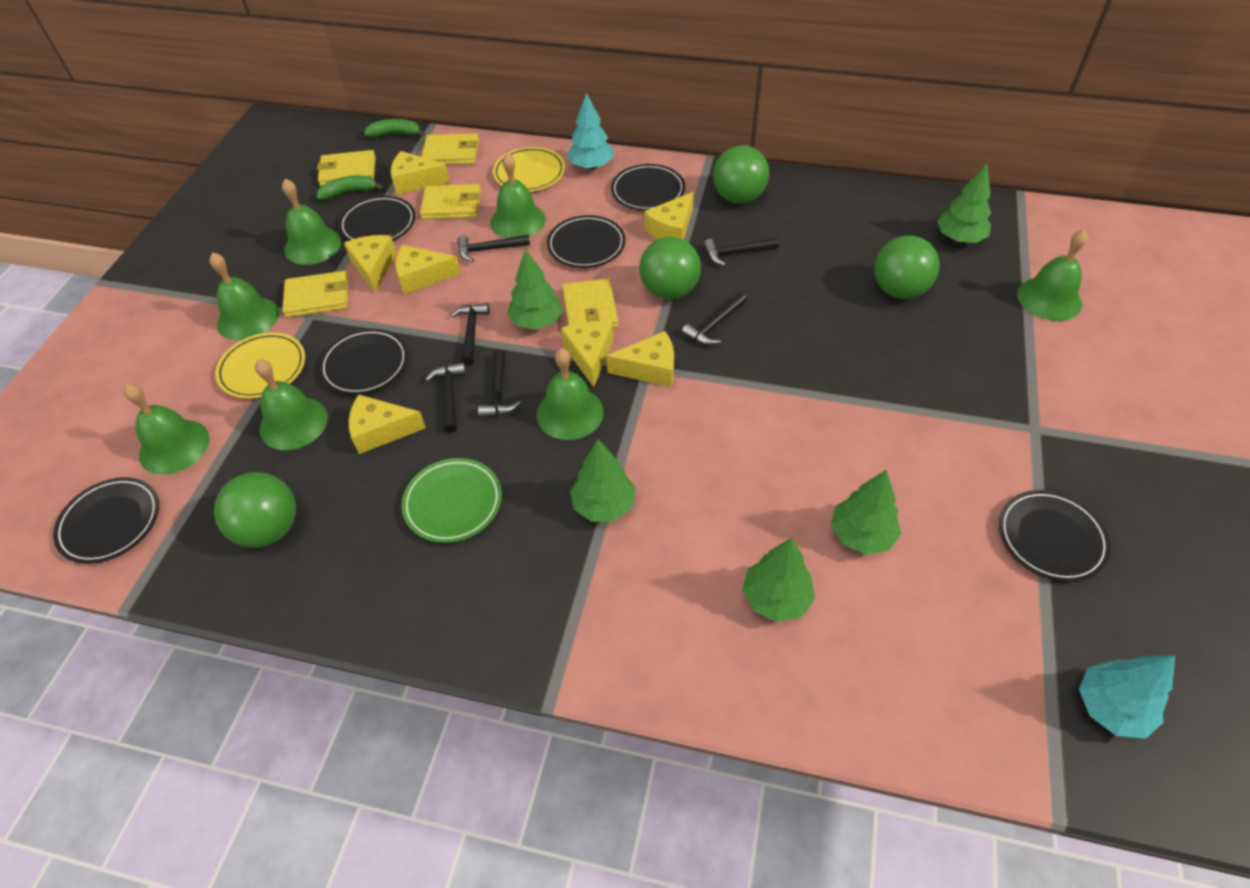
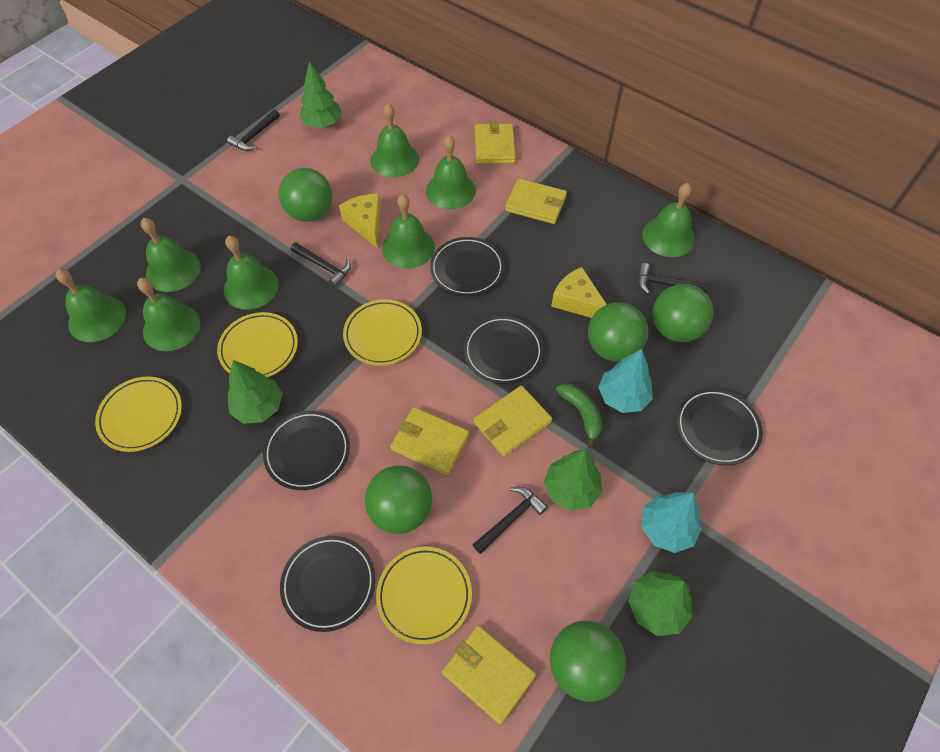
black hammer: [425,363,466,433] [450,303,490,366] [457,235,530,262] [478,349,520,418] [682,292,747,345] [704,237,779,266] = 6 -> [227,109,280,151] [291,242,351,287] [472,487,548,554] [638,263,708,294] = 4
black plate: [53,477,159,564] [319,329,408,395] [339,196,415,241] [547,215,626,268] [611,164,685,211] [999,490,1111,582] = 6 -> [263,411,350,490] [280,536,376,632] [430,237,504,296] [464,316,544,384] [676,389,763,465] = 5
green ball: [214,472,296,548] [639,237,701,299] [713,145,769,204] [874,235,940,299] = 4 -> [279,168,332,222] [365,466,432,534] [550,621,626,702] [588,302,648,362] [653,284,713,342] = 5
green banana: [317,175,383,200] [364,119,425,138] = 2 -> [556,383,602,448] = 1
green bell: [124,384,209,475] [209,252,279,341] [255,359,328,450] [282,179,341,265] [490,153,546,238] [537,348,604,440] [1017,229,1088,321] = 7 -> [56,269,126,342] [137,278,201,351] [141,218,201,292] [224,236,279,310] [371,103,419,177] [382,194,435,269] [426,135,476,209] [642,183,695,257] = 8
green plate: [402,458,502,543] = 1 -> none = 0
green tree: [507,249,563,330] [570,439,636,522] [742,538,815,622] [831,470,901,555] [937,164,991,243] = 5 -> [227,360,283,424] [299,62,342,128] [544,449,602,511] [628,571,693,636] = 4
yellow cheese: [344,235,397,293] [349,394,426,454] [391,151,450,195] [395,245,461,294] [561,321,613,387] [606,331,674,387] [644,192,694,240] = 7 -> [339,193,381,247] [551,267,607,318] = 2
yellow plate: [215,332,305,399] [493,147,565,192] = 2 -> [95,376,182,452] [217,312,298,377] [343,299,422,366] [376,547,472,644] = 4

